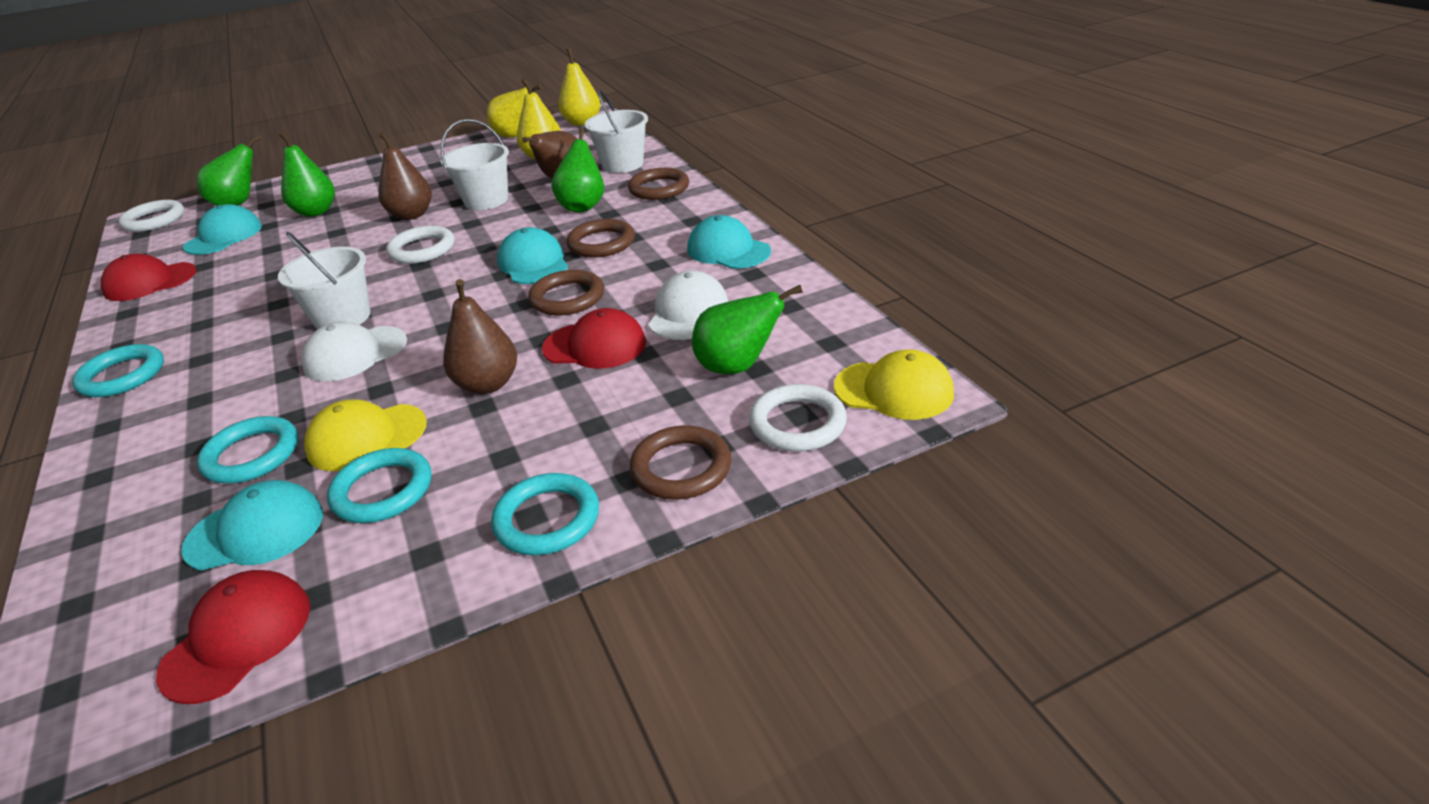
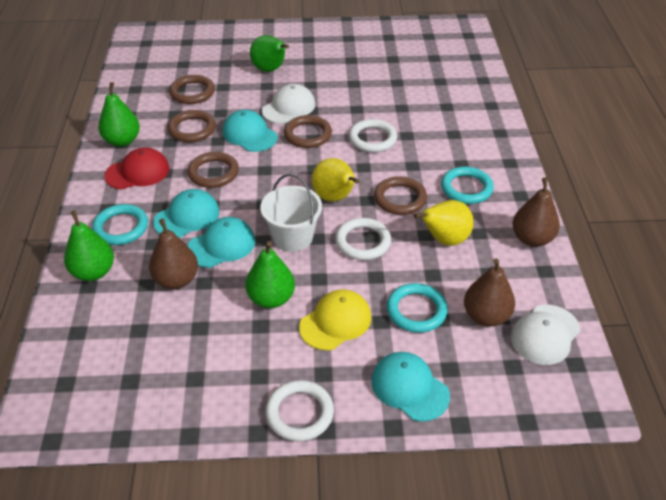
brown ring: [528,270,604,315] [566,219,635,258] [628,168,689,200] [630,425,732,500] = 4 -> [168,110,216,142] [169,75,215,104] [188,152,239,188] [284,115,332,148] [374,176,427,215] = 5
red cap: [101,253,196,301] [156,570,310,704] [542,308,646,369] = 3 -> [104,147,170,189] = 1
turquoise ring: [72,344,164,397] [197,416,298,484] [327,448,432,523] [491,473,599,555] = 4 -> [92,204,148,245] [387,283,448,333] [441,166,494,204] = 3
white bucket: [278,232,371,329] [440,119,509,210] [585,89,648,173] = 3 -> [260,174,322,252] = 1
yellow cap: [304,399,427,471] [834,349,954,420] = 2 -> [299,289,372,350] = 1
yellow pear: [487,84,542,138] [517,78,561,160] [558,48,601,126] = 3 -> [312,158,359,202] [413,200,474,246] = 2

